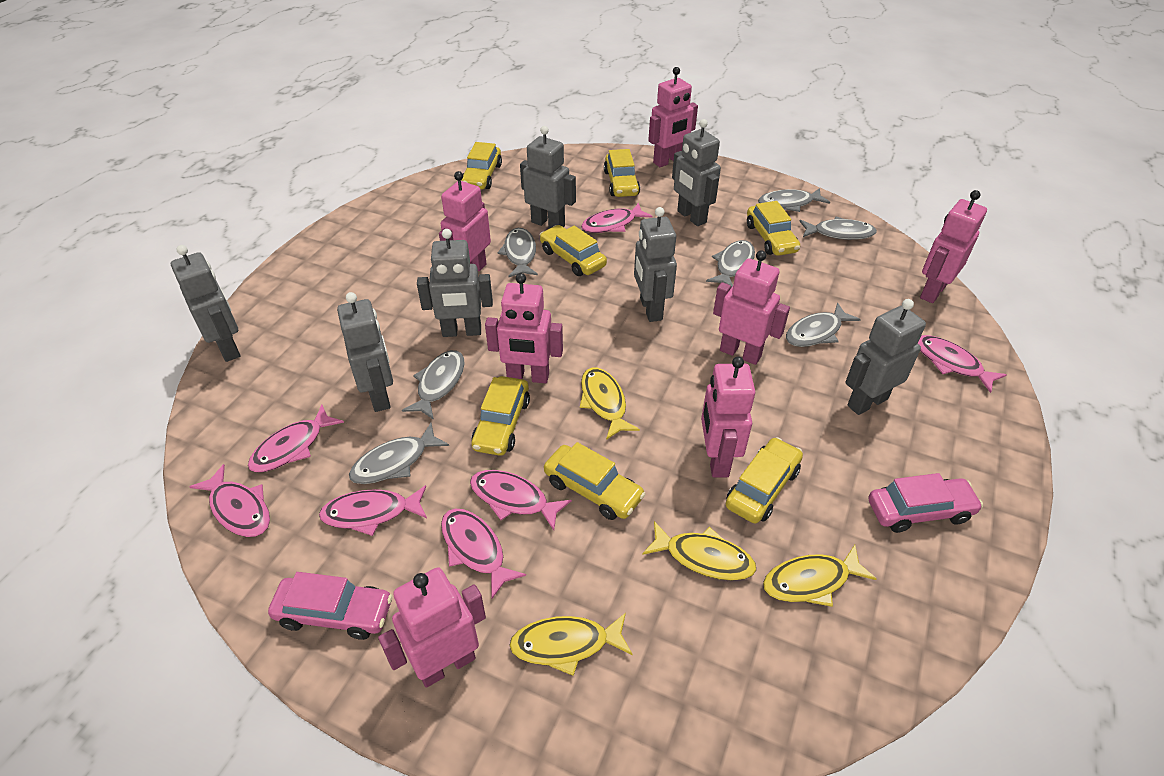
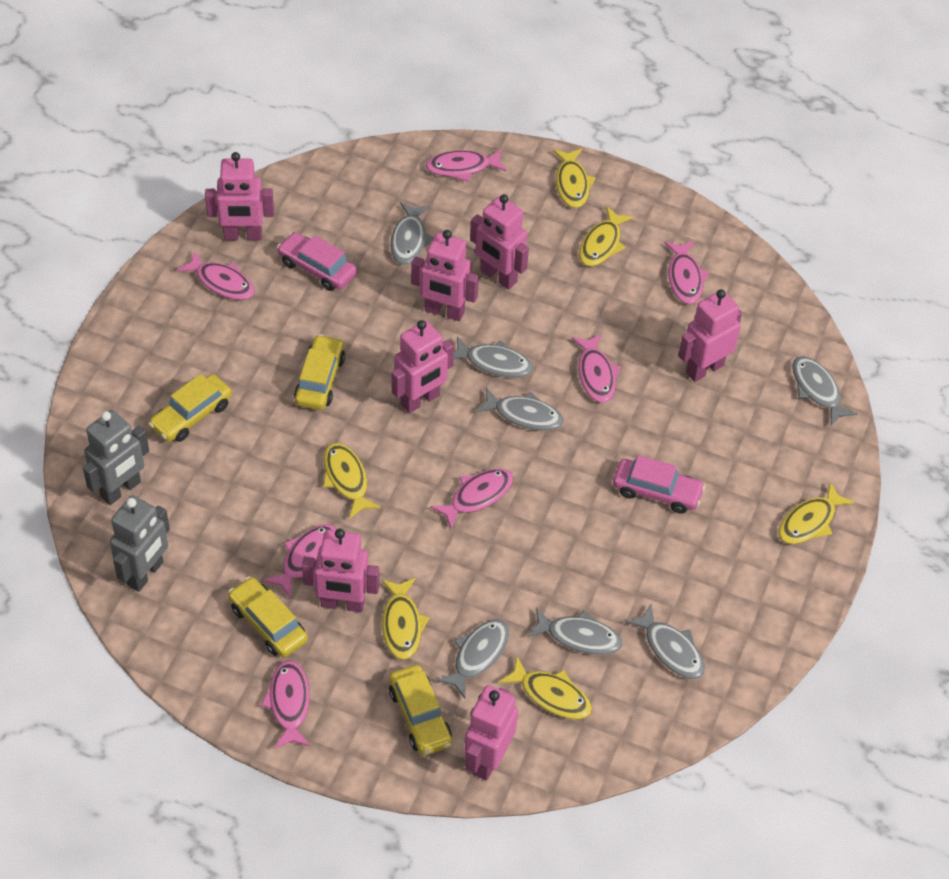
grey robot: [171,245,241,362] [337,292,393,412] [417,229,493,337] [520,126,576,229] [634,207,677,322] [672,119,721,226] [845,299,926,415] = 7 -> [83,410,149,505] [110,495,170,592] = 2
yellow car: [461,142,502,189] [471,376,530,456] [540,225,607,276] [544,442,645,520] [604,149,640,197] [726,437,803,524] [747,201,800,256] = 7 -> [149,374,232,442] [228,577,308,658] [294,334,345,410] [389,665,452,756] = 4
yellow fish: [509,613,633,676] [580,367,640,440] [642,521,756,581] [763,545,877,607] = 4 -> [323,443,381,519] [382,578,429,660] [499,656,592,719] [553,149,596,208] [579,206,633,267] [779,482,855,544] = 6

